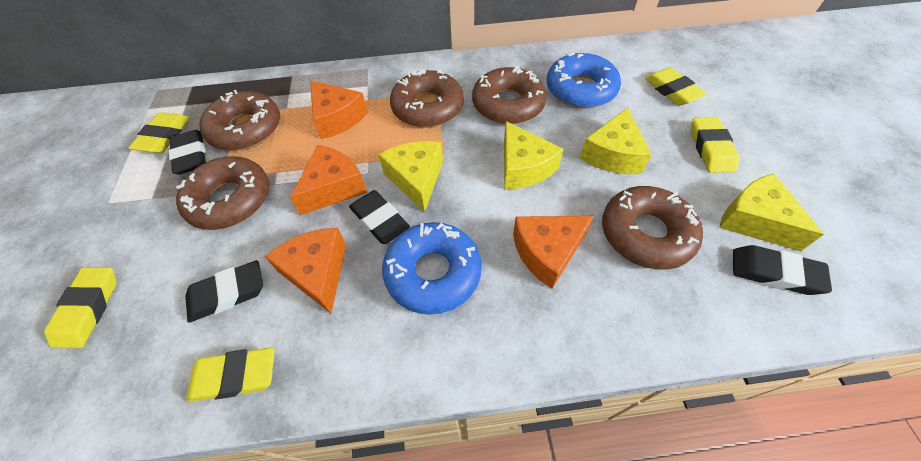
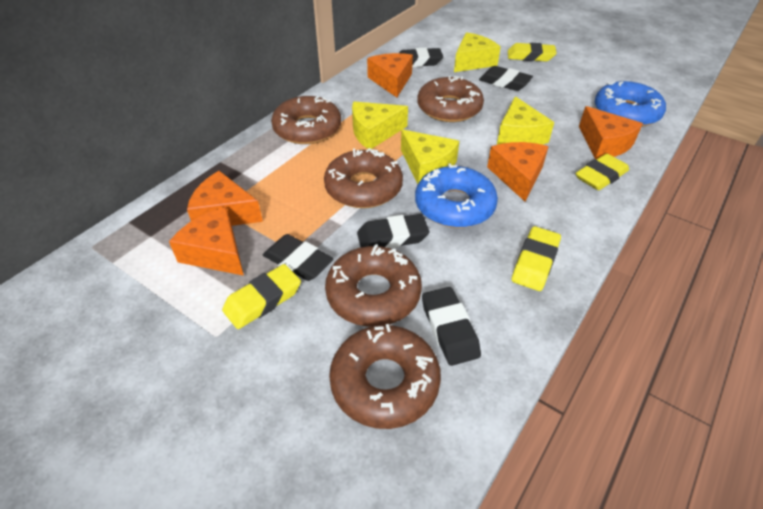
black eraser: [169,130,206,175] [185,260,263,323] [349,190,410,244] [733,245,832,295] = 4 -> [263,234,333,281] [357,214,429,249] [399,48,443,67] [422,287,481,366] [479,66,533,91] = 5
orange cheese: [265,228,346,313] [290,145,368,215] [310,80,368,139] [513,216,594,289] = 4 -> [169,207,244,276] [187,171,263,226] [367,53,413,97] [487,142,549,201] [579,106,643,159] = 5
yellow eraser: [44,267,117,348] [129,112,190,153] [186,347,275,402] [645,67,707,106] [691,117,739,173] = 5 -> [222,264,301,329] [508,43,557,61] [512,226,561,291] [576,154,629,190] = 4

